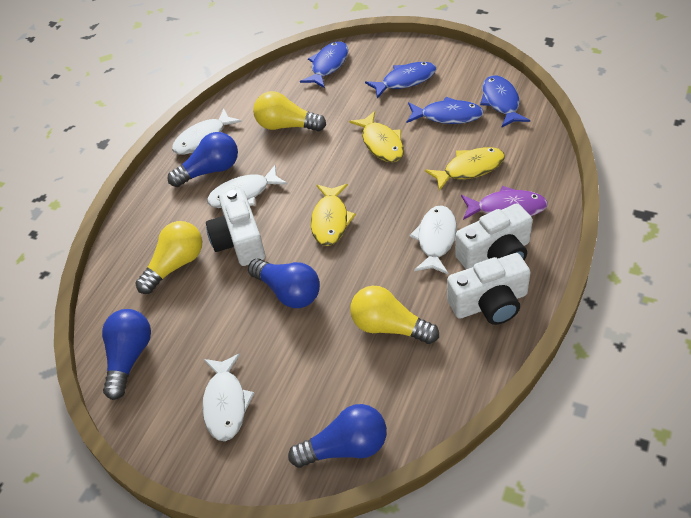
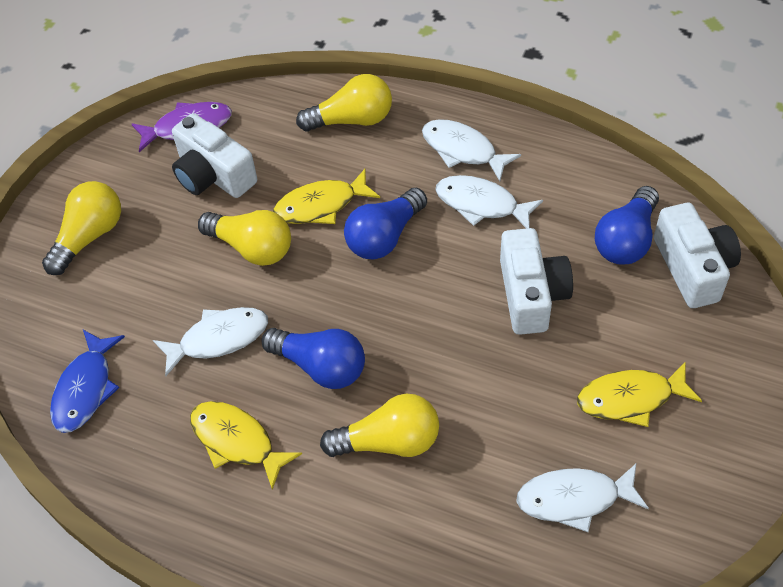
blue fish: [300,41,348,88] [365,62,436,99] [407,97,484,124] [480,75,530,128] = 4 -> [50,330,125,433] = 1
blue light bulb: [102,309,151,400] [167,132,238,187] [248,258,320,308] [288,404,387,468] = 4 -> [262,328,365,389] [344,188,427,260] [595,186,659,265] = 3
yellow light bulb: [135,221,202,294] [253,91,326,132] [350,286,439,344] = 3 -> [42,181,121,275] [198,210,291,266] [296,74,392,132] [320,394,439,457] = 4

